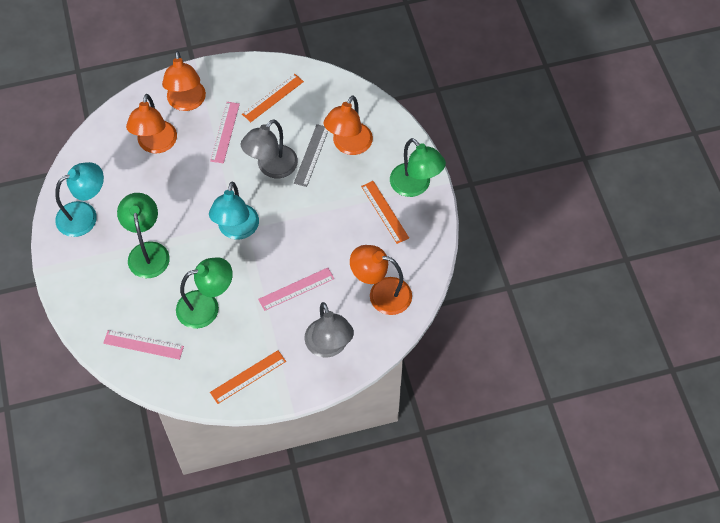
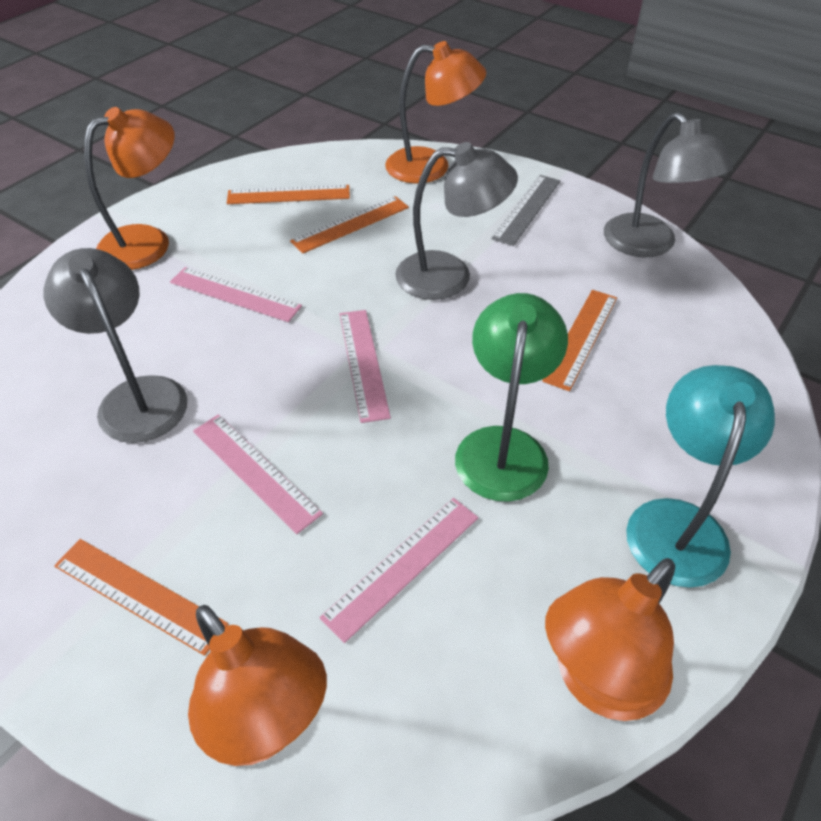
green lamp: [117,193,170,278] [176,257,233,329] [390,138,446,197] = 3 -> [455,293,568,502] = 1
grey lamp: [241,119,298,178] [304,302,354,358] = 2 -> [43,248,187,443] [395,142,518,300] [604,112,733,258] = 3
orange ruler: [210,350,286,404] [242,74,304,122] [361,181,409,244] = 3 -> [54,539,228,656] [227,185,350,204] [290,196,409,254] [542,290,617,391] = 4
pink ruler: [103,330,184,360] [210,102,240,164] [258,268,334,311] = 3 -> [170,267,302,322] [193,414,323,534] [319,498,478,643] [340,310,391,423] = 4
turquoise lamp: [55,162,104,237] [209,182,259,239] = 2 -> [626,365,775,588] = 1

